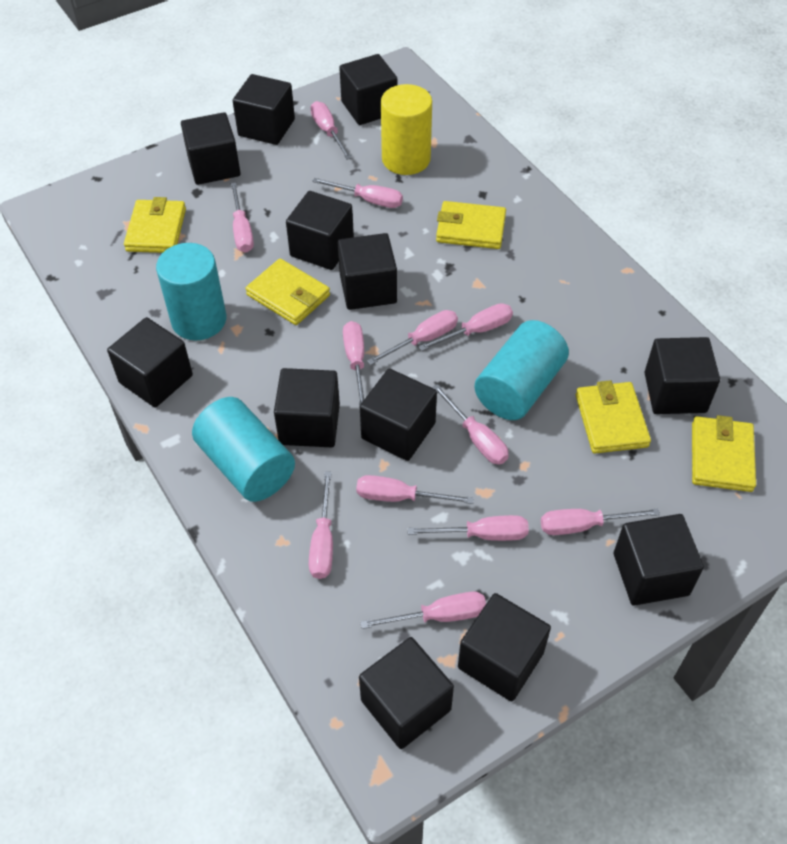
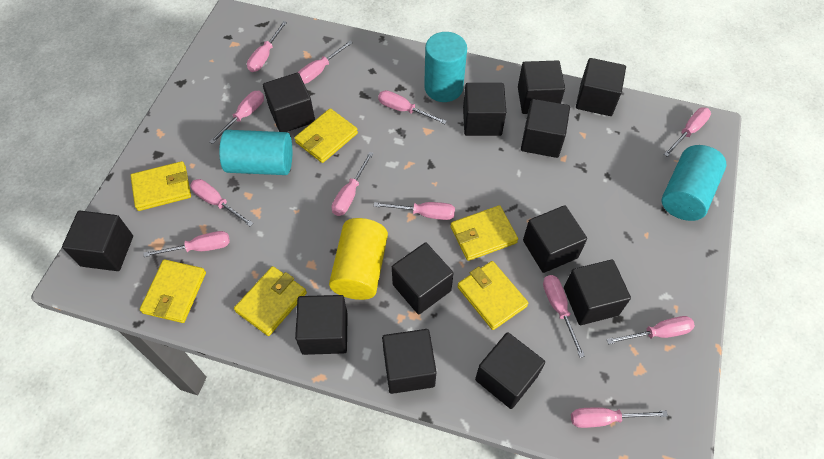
yellow wallet: [124,197,186,253] [245,259,330,325] [436,201,506,249] [576,380,651,453] [692,415,756,492] = 5 -> [130,161,191,211] [140,259,206,323] [234,266,307,336] [294,108,358,163] [450,205,518,261] [457,261,528,330] = 6

